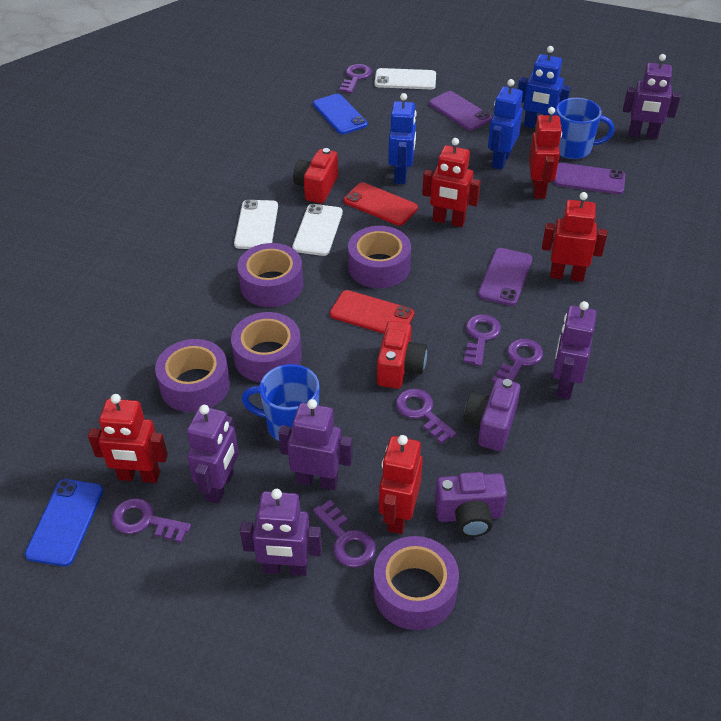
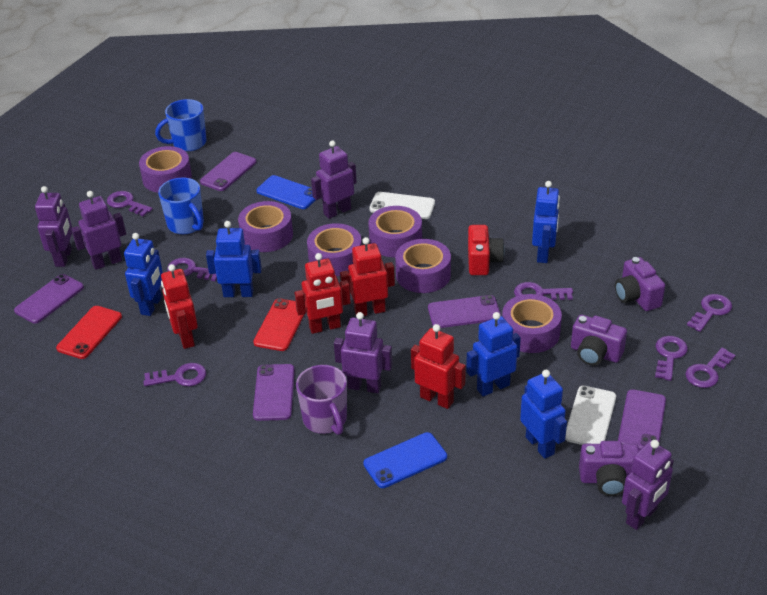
blue robot: [388,93,416,184] [488,79,523,170] [518,46,571,128] = 3 -> [124,233,163,316] [206,221,262,297] [466,312,521,396] [520,370,567,459] [532,181,560,263] = 5
purple camera: [435,472,507,537] [464,378,521,451] = 2 -> [571,315,627,366] [579,441,639,496] [615,257,665,311] = 3
purple key: [112,498,191,543] [313,500,376,568] [339,64,372,93] [396,388,457,444] [464,314,501,366] [492,339,543,382] = 6 -> [107,191,153,216] [143,363,206,386] [167,258,217,281] [514,282,573,300] [655,336,688,381] [685,348,736,388] [687,294,732,332] = 7
purple mug: none = 0 -> [296,365,347,435] = 1
purple phone: [429,91,492,130] [478,248,532,306] [554,163,625,194] = 3 -> [14,274,84,324] [200,152,256,191] [253,364,295,421] [428,295,501,328] [618,389,666,450] = 5
purple tape: [155,339,230,412] [231,312,302,382] [237,243,303,307] [348,226,411,288] [374,536,459,630] = 5 -> [139,146,192,193] [238,201,293,252] [307,223,362,276] [368,206,422,257] [395,239,451,293] [502,294,562,353] = 6
red camera: [293,148,338,203] [377,321,427,389] = 2 -> [468,225,505,275] = 1
red robot: [88,394,168,483] [379,435,423,534] [422,138,481,227] [529,107,562,199] [542,192,607,282] = 5 -> [161,264,198,349] [295,253,351,334] [340,237,395,316] [411,324,466,409] = 4
white phone: [234,200,278,249] [292,204,343,256] [375,68,436,89] = 3 -> [369,192,435,219] [565,386,616,445] = 2

